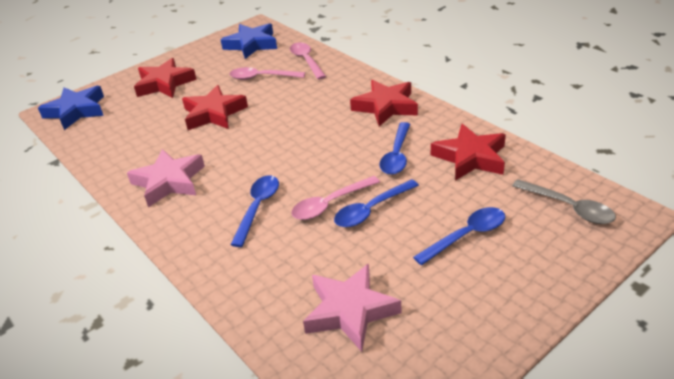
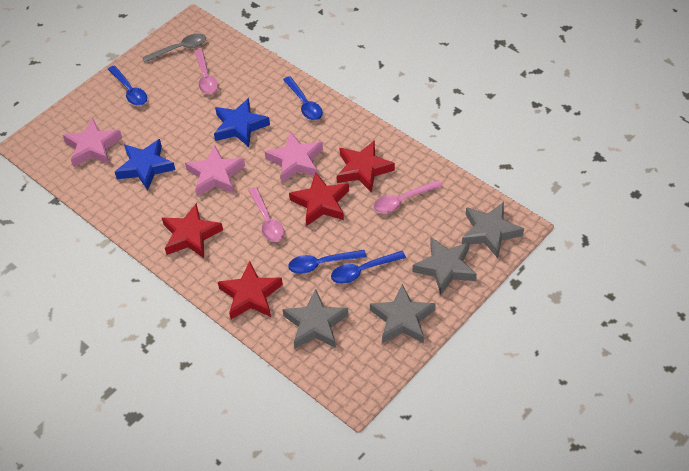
grey star: none = 0 -> [282,289,349,349] [370,284,436,343] [413,237,477,295] [462,202,524,258] = 4
pink star: [127,149,205,207] [303,263,402,352] = 2 -> [63,118,122,167] [185,145,245,196] [265,131,323,183] = 3

